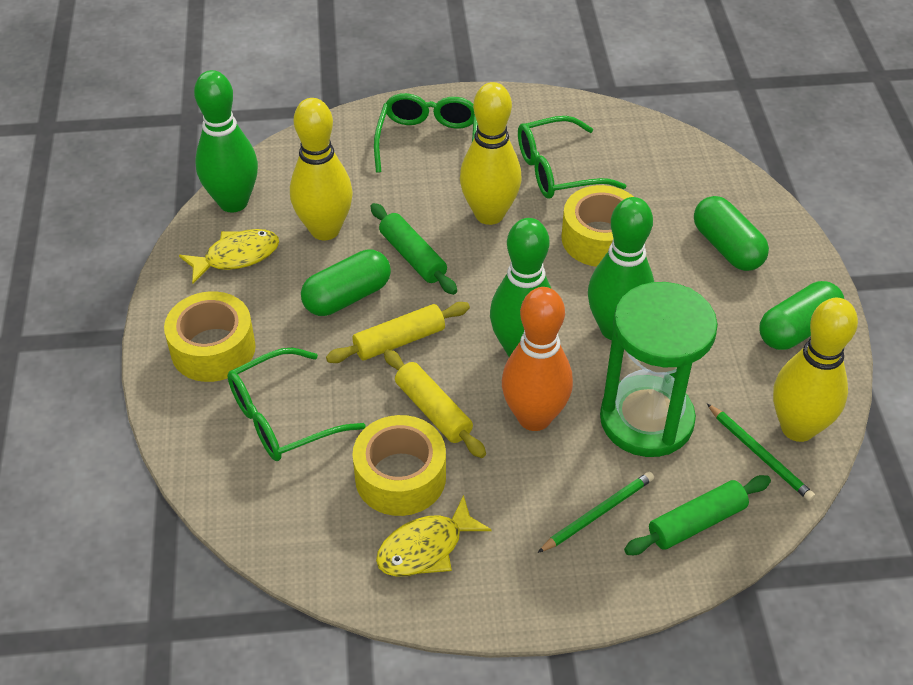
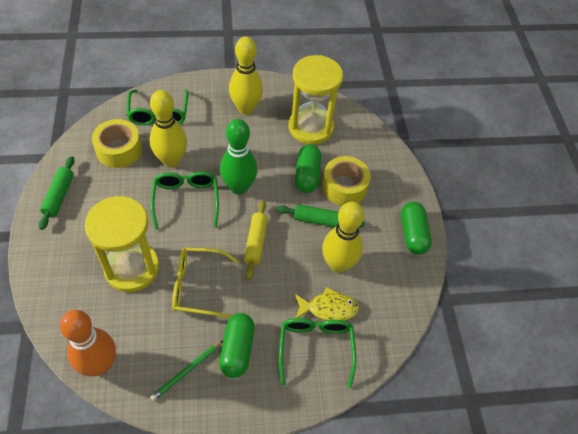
green bowling pin: [194,70,258,212] [490,218,552,357] [588,197,654,340] = 3 -> [220,119,258,195] = 1
green hourglass: [600,282,718,457] = 1 -> none = 0
green pencil: [537,472,654,553] [707,404,815,501] = 2 -> [150,341,223,401] = 1
yellow fish: [179,229,279,284] [376,495,492,577] = 2 -> [295,287,359,321] = 1
yellow glasses: none = 0 -> [172,248,239,318] = 1
yellow hourglass: none = 0 -> [85,196,159,292] [289,55,343,145] = 2
yellow rolling pin: [326,302,470,363] [384,349,486,458] = 2 -> [244,200,268,280] = 1
yellow tape: [164,291,256,382] [353,415,446,516] [561,185,634,267] = 3 -> [92,119,142,168] [322,156,371,206] = 2

